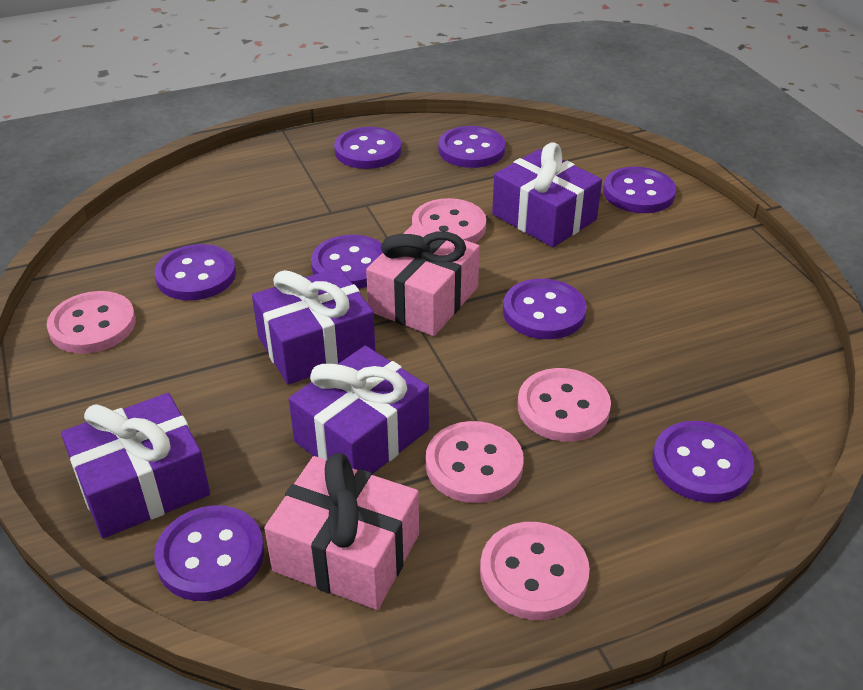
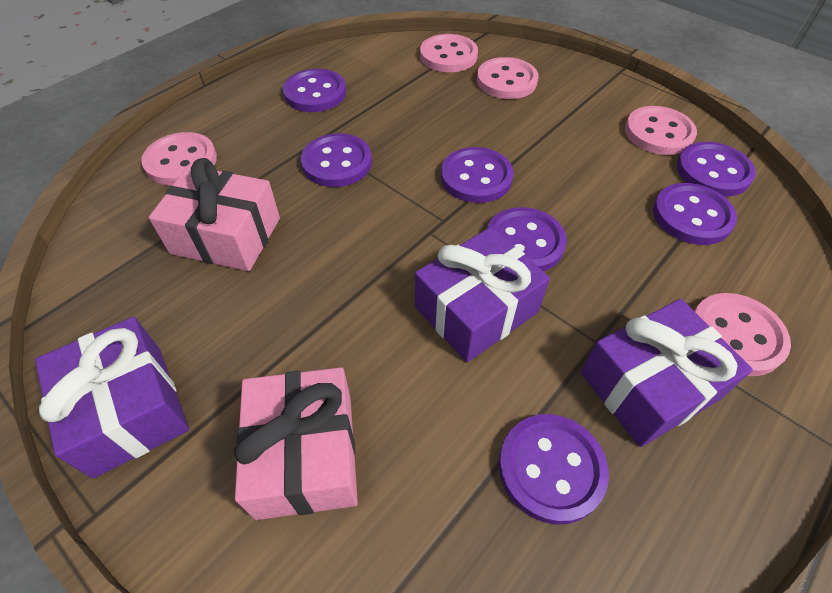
purple button: [154,244,236,300] [154,505,264,601] [311,235,383,289] [334,127,401,169] [438,126,505,168] [503,279,587,339] [603,167,676,213] [652,421,754,503] = 8 -> [283,69,346,112] [301,133,372,187] [441,147,514,203] [487,207,567,272] [499,414,609,525] [653,183,737,245] [677,142,756,197] = 7
purple gift: [61,393,210,538] [252,267,376,385] [289,346,429,474] [492,143,602,247] = 4 -> [35,317,189,479] [415,227,550,362] [581,299,753,447] = 3

